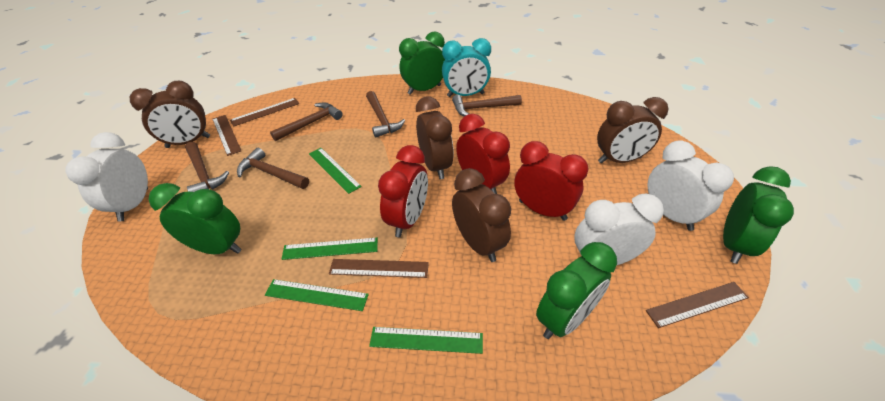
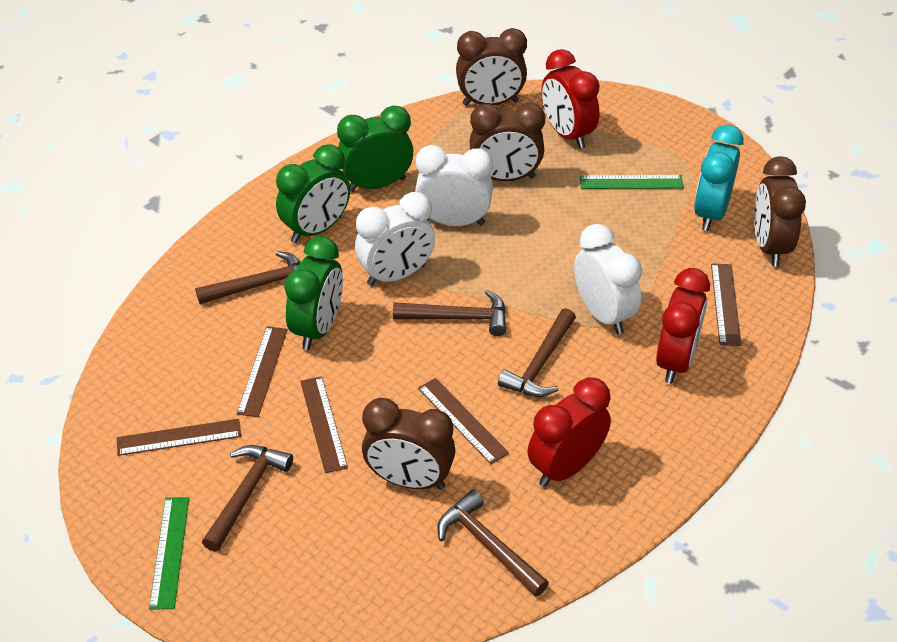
brown ruler: [213,115,241,156] [230,98,299,127] [329,259,429,278] [646,282,749,328] = 4 -> [117,419,241,456] [237,326,287,417] [300,376,348,473] [418,378,509,464] [711,264,741,346] = 5
green clock: [149,183,242,254] [399,31,445,95] [536,242,617,339] [723,166,794,264] = 4 -> [276,144,350,243] [284,236,343,350] [337,105,413,192] = 3
green ruler: [265,279,369,311] [282,238,378,260] [309,148,362,194] [369,327,483,354] = 4 -> [149,497,189,610] [580,175,684,189] = 2

